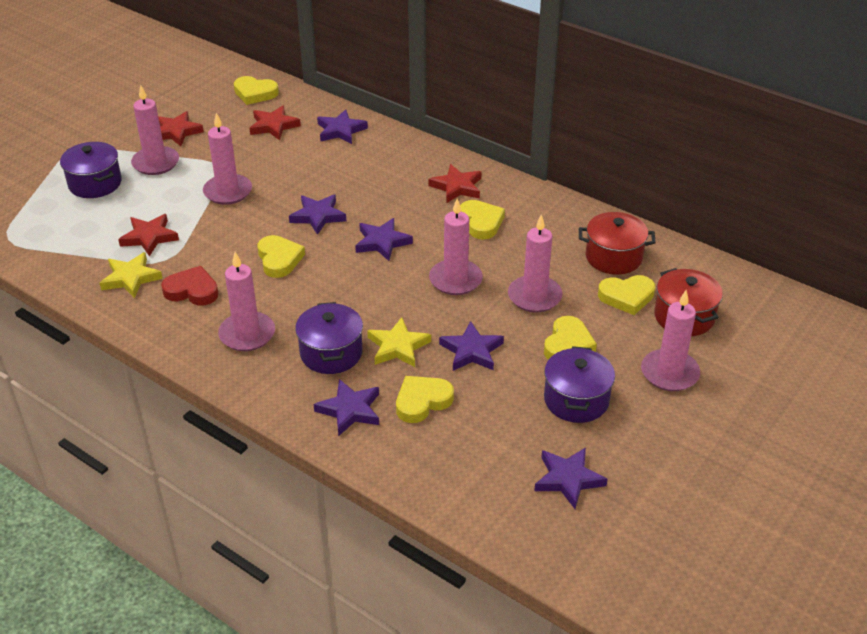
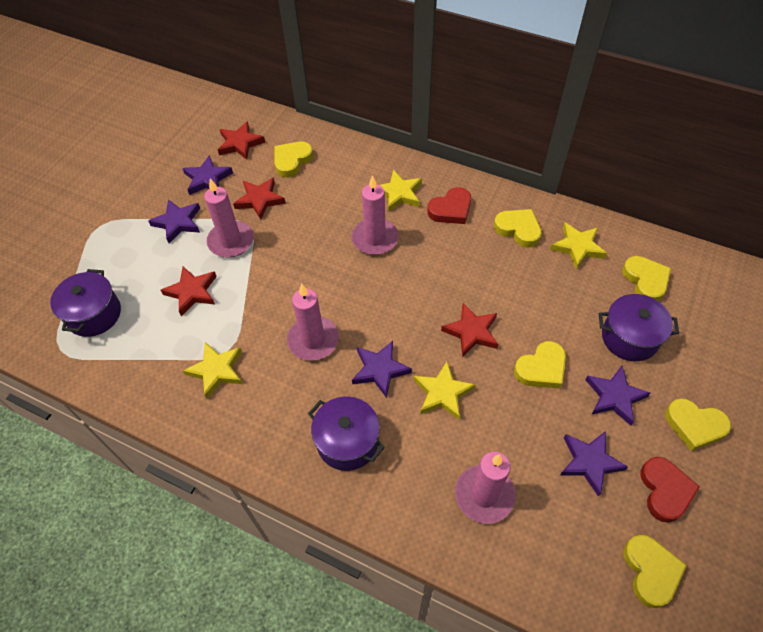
pink candle: [131,85,179,175] [203,113,252,205] [218,252,275,351] [429,198,483,295] [508,215,563,312] [641,290,700,391] = 6 -> [204,179,254,258] [287,284,339,361] [351,175,399,255] [455,452,515,524] = 4
purple star: [289,195,346,235] [314,379,379,436] [317,109,368,144] [355,218,413,261] [439,321,504,371] [534,447,607,509] = 6 -> [148,199,200,243] [182,156,233,195] [352,341,412,398] [560,431,628,497] [585,366,650,426] = 5
red heart: [161,266,218,306] = 1 -> [427,187,471,224] [641,457,700,523] = 2
red pot: [579,212,656,275] [654,268,723,336] = 2 -> none = 0
yellow star: [100,252,163,298] [367,317,431,367] = 2 -> [183,342,242,399] [380,170,422,212] [414,361,475,420] [550,223,607,269] = 4

